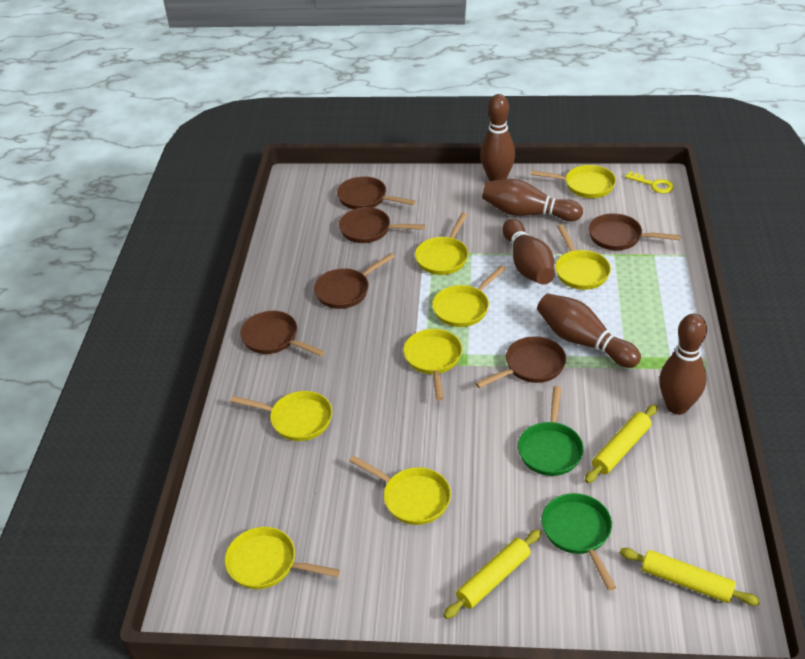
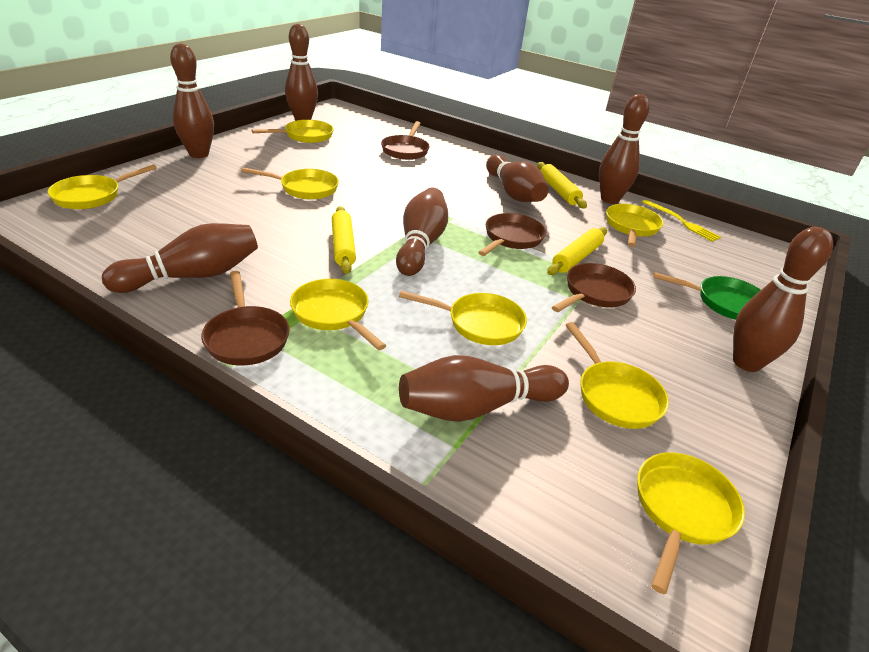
brown bowling pin: [480,94,515,181] [482,179,583,221] [502,219,555,285] [537,293,641,368] [659,314,707,415] = 5 -> [102,223,258,293] [170,43,214,158] [285,24,318,121] [396,188,448,276] [399,355,569,422] [486,154,548,202] [599,94,649,204] [733,227,833,372] = 8
brown pan: [240,311,325,356] [314,253,395,309] [337,176,416,209] [339,207,425,243] [475,336,566,388] [588,213,681,250] = 6 -> [201,271,290,365] [381,121,430,160] [478,213,546,256] [552,263,636,312] = 4
green pan: [518,386,584,476] [542,493,616,591] = 2 -> [653,272,761,320] = 1
yellow fork: none = 0 -> [642,200,721,242] = 1
yellow key: [625,172,674,193] = 1 -> none = 0

